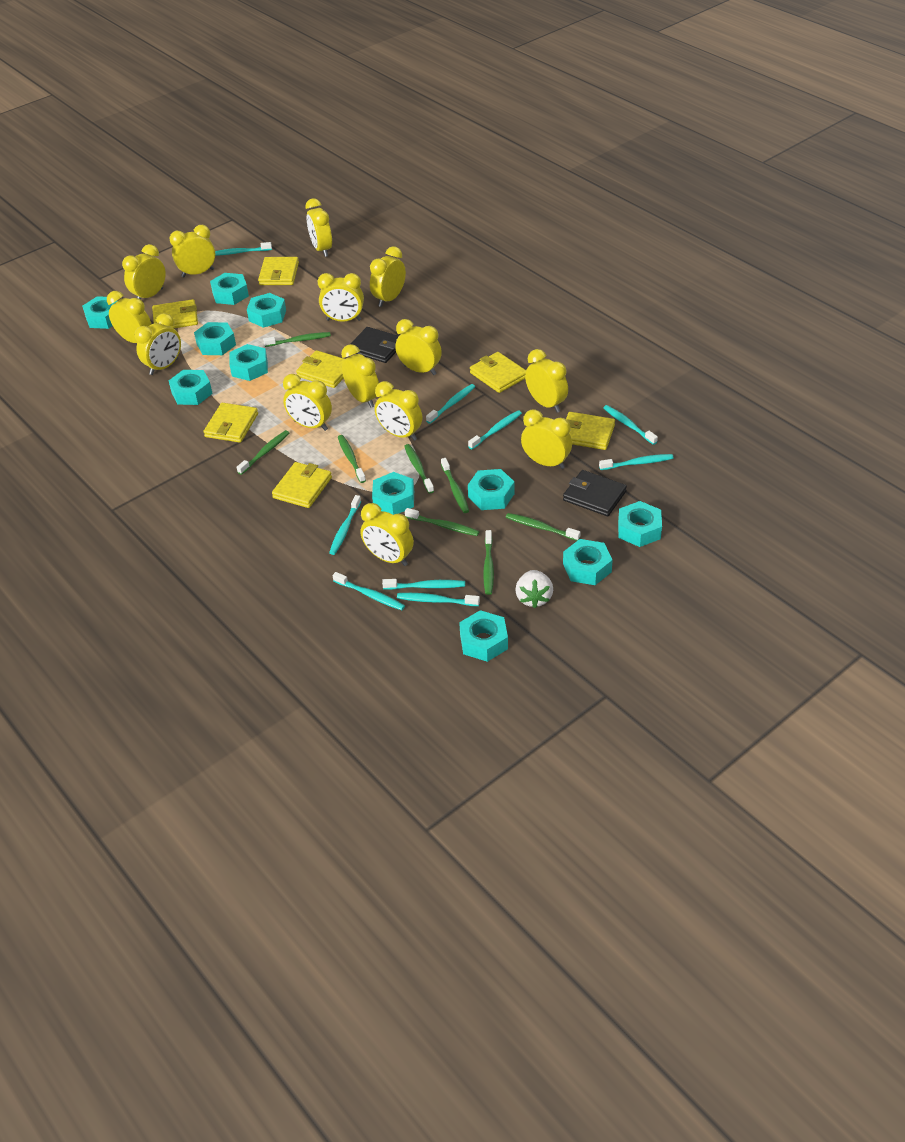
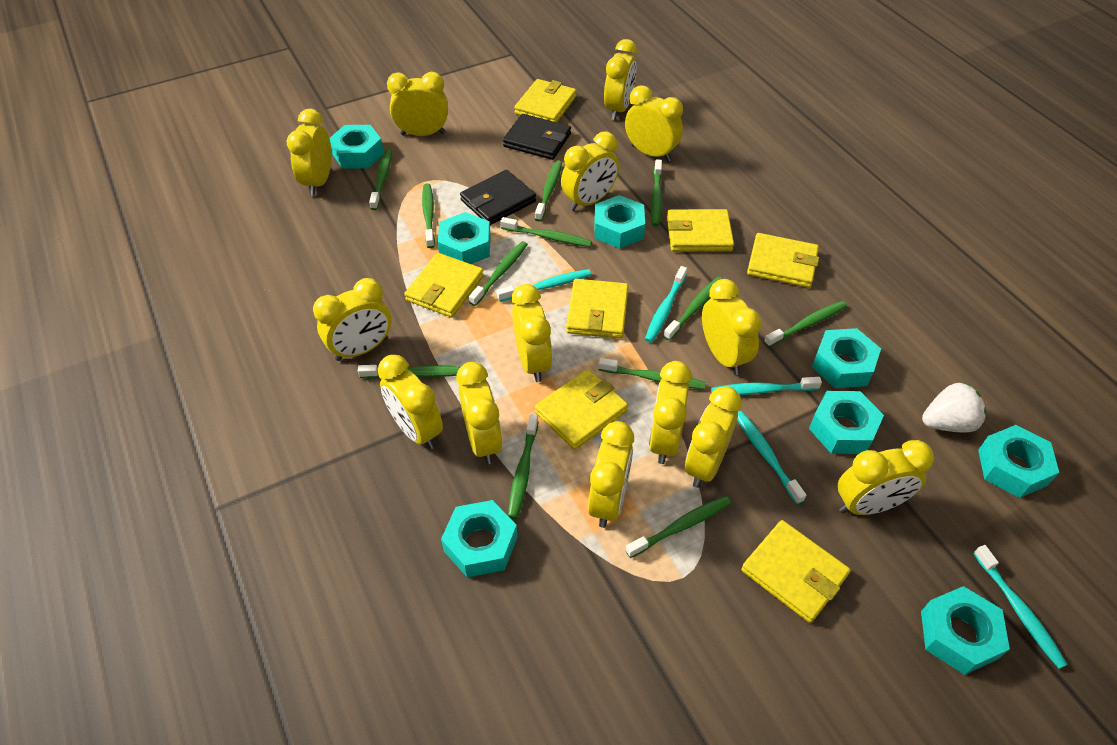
green toothbrush: [236,430,289,475] [263,332,331,347] [338,435,366,483] [404,444,434,494] [405,508,480,536] [441,458,469,513] [483,530,494,595] [506,513,581,541] = 8 -> [358,365,460,379] [369,150,392,210] [422,183,435,248] [469,241,528,306] [500,217,592,247] [508,414,539,519] [535,161,562,222] [598,358,706,389] [625,496,731,558] [651,159,662,226] [663,277,723,341] [764,301,847,347] = 12
turquoise nut: [82,296,117,329] [169,370,213,405] [194,322,236,355] [210,273,249,305] [229,344,268,381] [247,293,286,328] [372,472,414,515] [459,610,508,662] [468,469,515,510] [563,539,613,585] [618,501,662,547] = 11 -> [330,125,384,169] [437,212,491,264] [441,500,518,577] [594,195,645,249] [809,391,884,454] [812,328,881,388] [921,586,1010,675] [978,425,1059,498] = 8
turquoise toothbrush: [215,242,272,256] [329,495,361,555] [333,572,405,610] [382,579,465,590] [397,593,480,606] [426,384,475,424] [468,410,522,449] [599,454,674,470] [603,405,658,445] = 9 -> [497,269,591,302] [645,266,687,343] [711,377,822,395] [737,411,807,504] [973,545,1068,669] = 5

